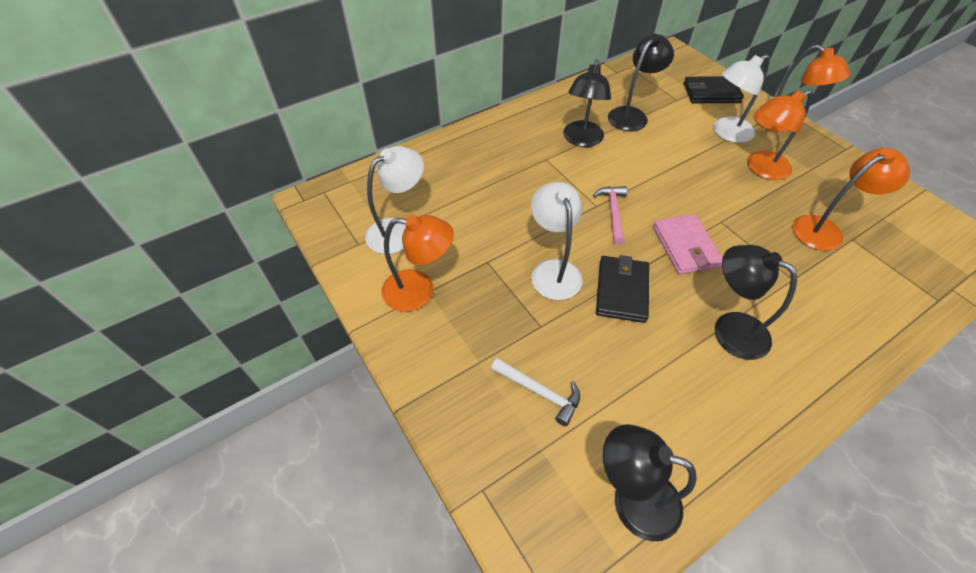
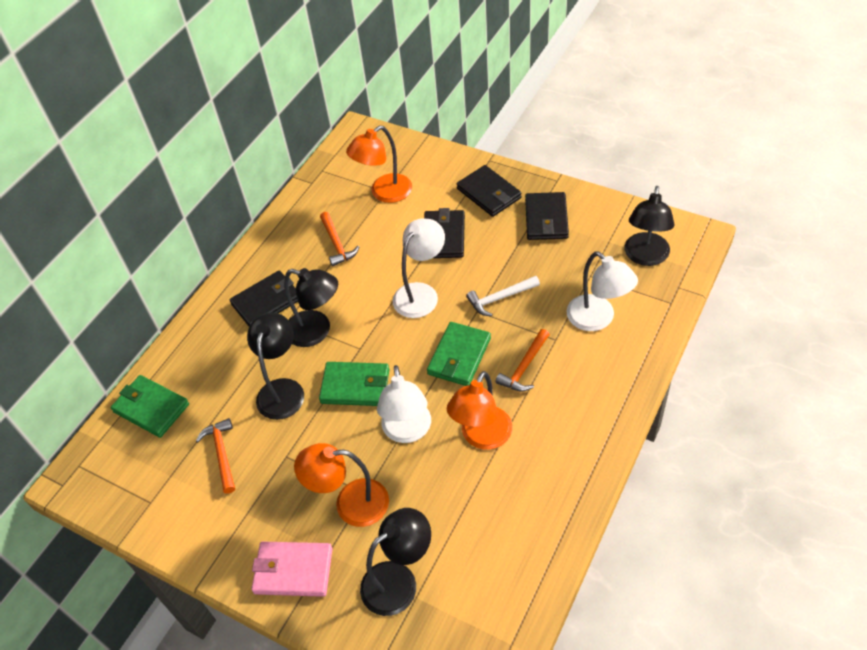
black wallet: [596,255,649,323] [684,76,744,103] = 2 -> [230,270,298,327] [424,208,465,258] [457,165,522,217] [525,192,569,240] = 4
green wallet: none = 0 -> [111,375,189,438] [319,362,389,406] [427,322,491,386] = 3
orange hammer: none = 0 -> [196,418,235,493] [320,212,359,266] [495,329,550,392] = 3
orange lamp: [382,214,454,312] [747,89,813,180] [754,45,850,132] [792,148,910,251] = 4 -> [294,443,389,527] [346,126,412,203] [447,371,512,450] = 3
pink hammer: [593,186,627,245] = 1 -> none = 0

